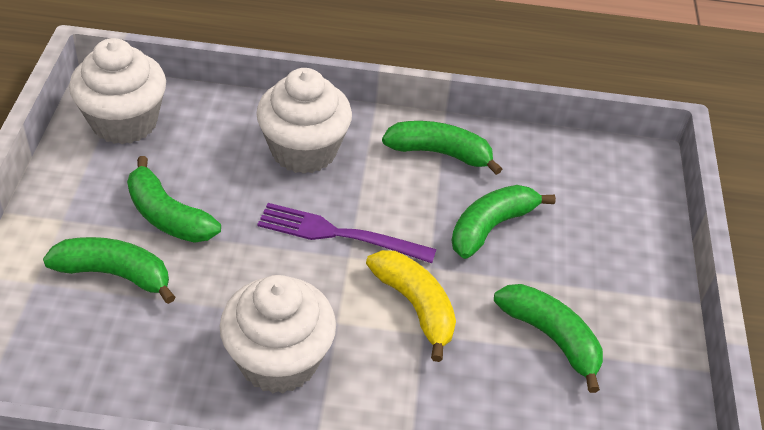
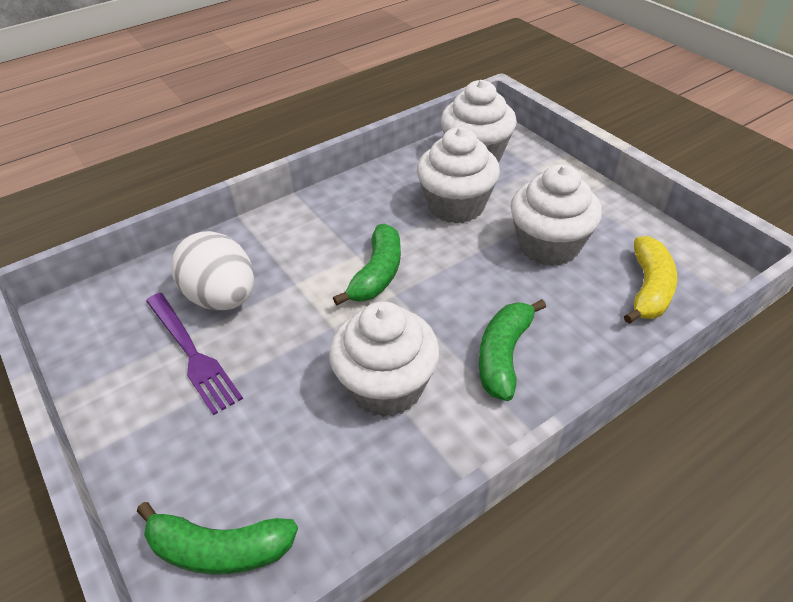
green banana: [43,237,175,304] [127,156,221,243] [382,121,502,175] [451,185,556,259] [494,284,603,393] = 5 -> [137,502,298,575] [333,224,401,305] [479,299,546,401] = 3
white cupcake: [69,38,166,144] [220,275,336,393] [256,68,352,174] = 3 -> [329,301,440,417] [417,127,500,224] [441,80,517,162] [510,164,602,266] = 4
white egg: none = 0 -> [171,231,254,311] = 1

